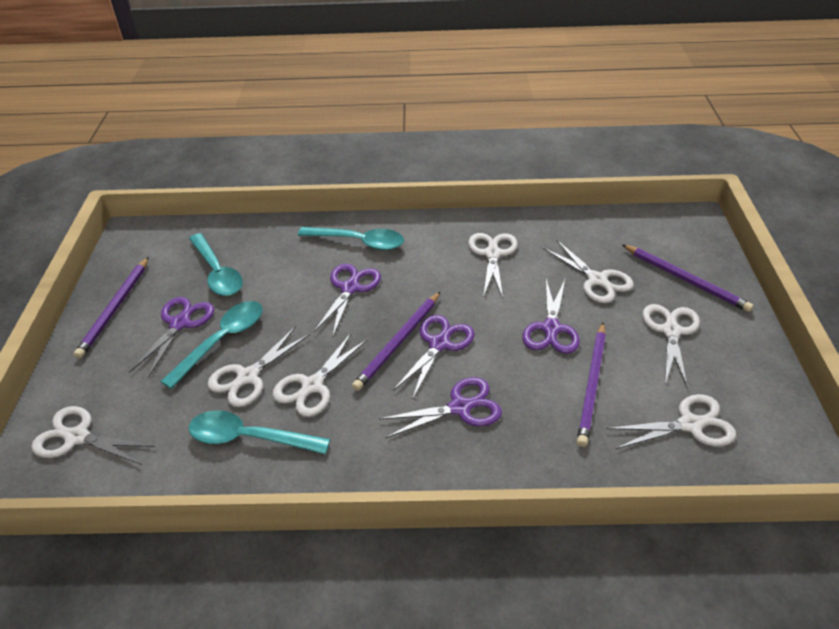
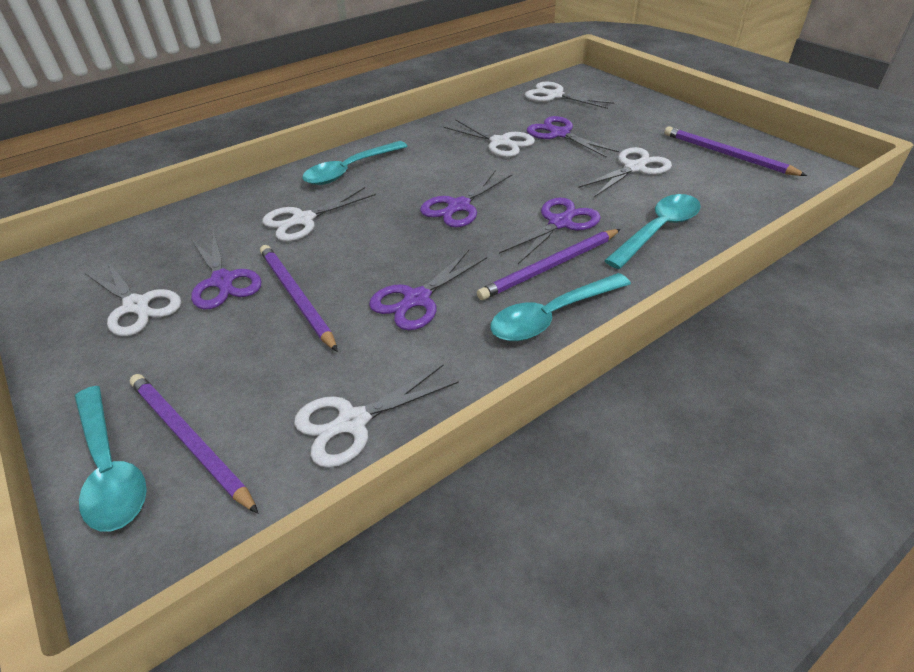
white scissors: [31,406,155,465] [207,326,310,407] [273,332,368,417] [468,233,518,298] [543,240,634,304] [607,394,736,449] [642,304,700,389] = 7 -> [85,261,181,336] [262,187,376,241] [294,364,459,468] [444,119,535,157] [525,82,614,109] [578,147,672,197] = 6

